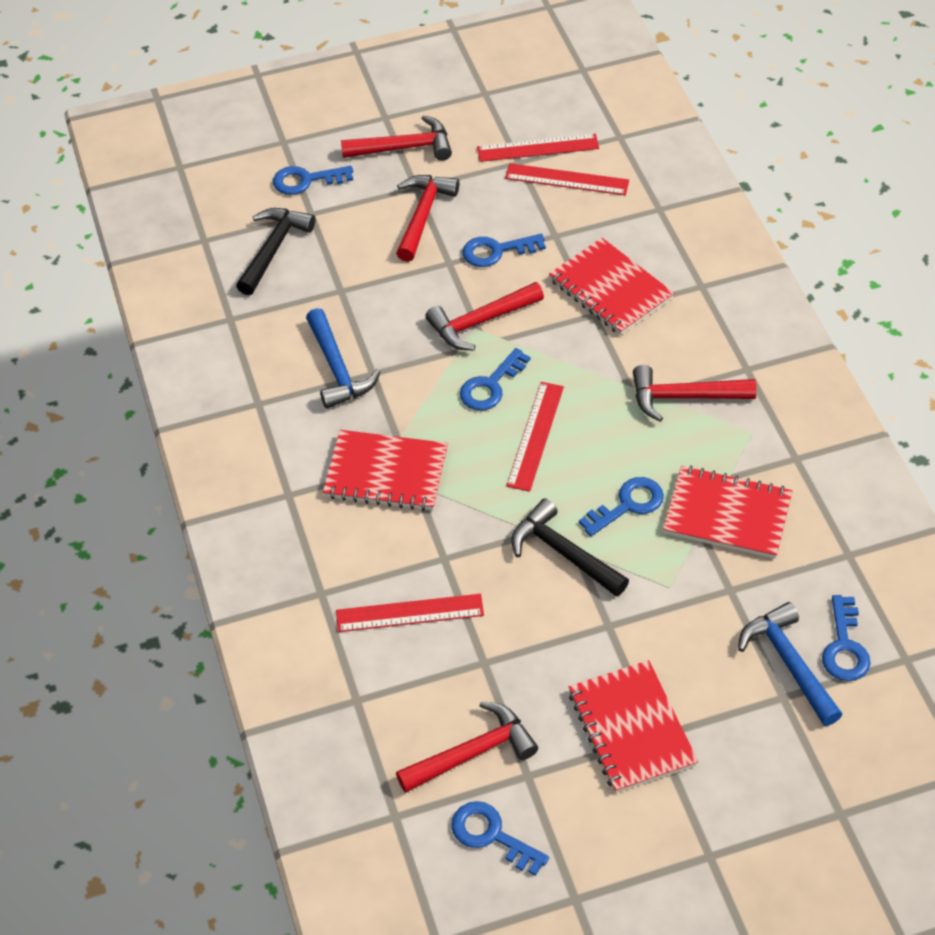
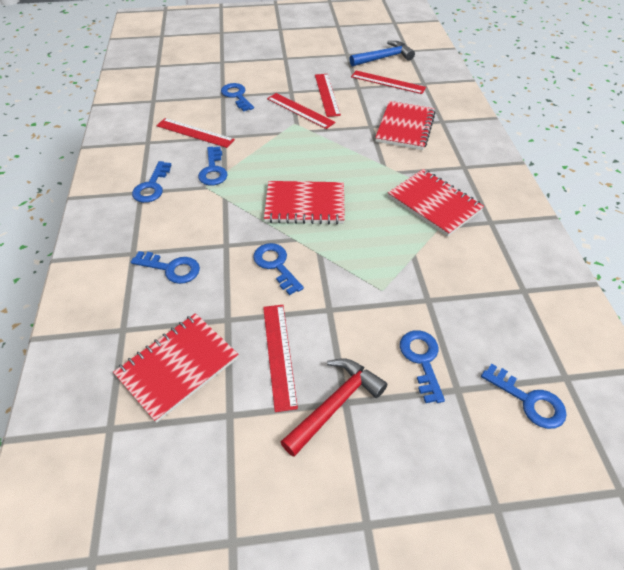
black hammer: [236,208,315,295] [511,498,629,597] = 2 -> none = 0
blue hammer: [306,308,380,409] [738,602,842,726] = 2 -> [349,41,415,67] = 1
blue key: [273,166,353,195] [452,801,549,876] [460,348,531,410] [462,234,546,267] [579,477,664,536] [822,595,871,681] = 6 -> [131,251,200,284] [132,161,171,203] [198,147,228,185] [221,83,254,112] [253,243,304,295] [400,330,445,403] [481,363,567,429] = 7
red hammer: [341,115,452,161] [396,175,459,262] [396,701,538,793] [425,282,544,351] [633,365,757,422] = 5 -> [281,358,387,457] = 1
red ruler: [336,594,484,632] [477,134,599,162] [505,163,629,195] [506,382,564,492] = 4 -> [156,118,235,148] [263,305,298,412] [267,93,336,129] [315,74,341,117] [351,71,426,94] = 5

